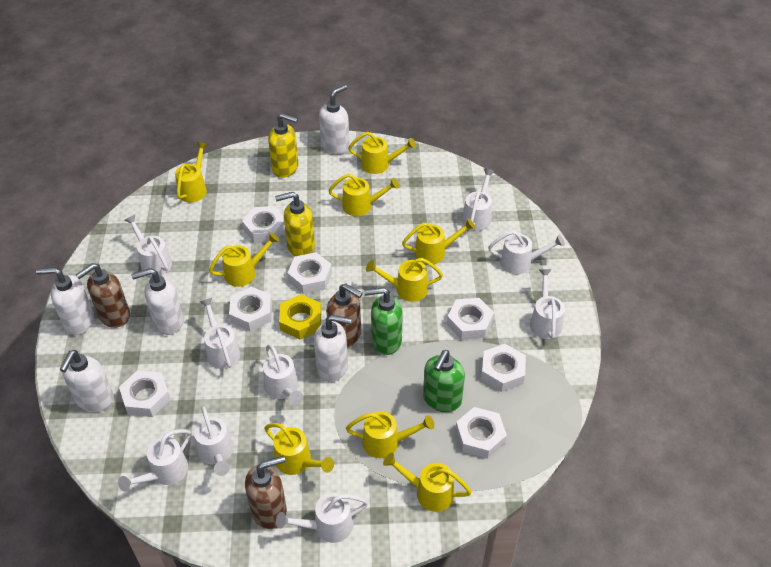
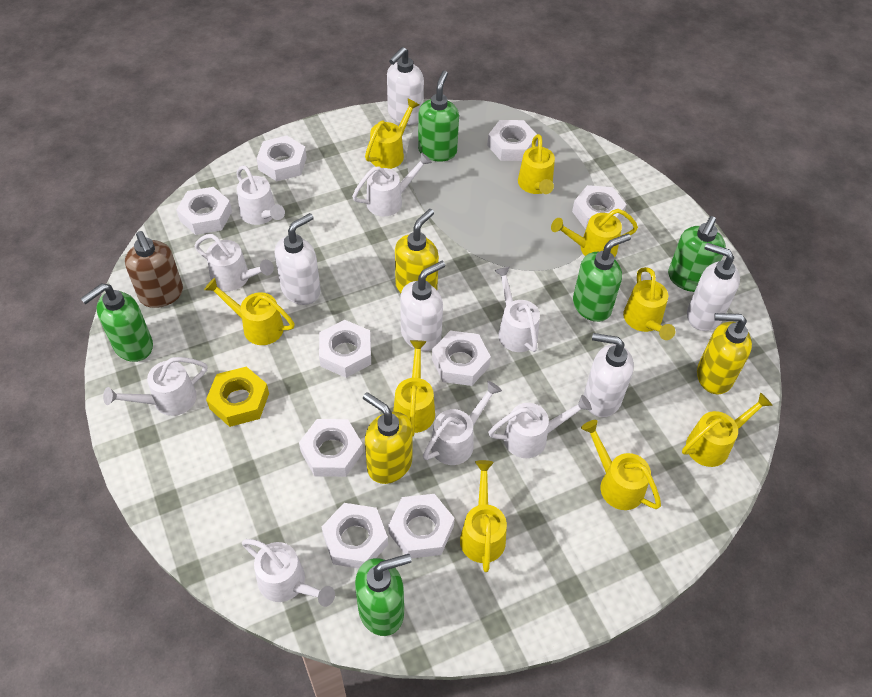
brown soap dispenser: [76,263,130,328] [245,456,287,529] [326,283,363,348] = 3 -> [125,231,183,308] = 1
green soap dispenser: [364,287,403,355] [423,350,465,412] = 2 -> [80,283,153,362] [355,554,412,636] [418,71,459,162] [573,234,631,322] [668,216,726,292] = 5
white nut: [119,370,171,417] [229,286,272,331] [242,206,285,243] [287,252,332,294] [447,298,494,340] [455,407,507,459] [481,344,526,392] = 7 -> [176,187,232,235] [256,136,307,181] [299,419,363,477] [319,320,371,378] [322,503,388,568] [388,494,455,558] [432,331,491,386] [487,120,537,161] [572,185,627,229] = 9
white watering can: [118,429,191,491] [124,215,172,276] [194,406,233,476] [200,298,240,369] [263,345,303,405] [276,493,368,543] [462,169,495,231] [488,231,565,274] [530,269,565,339] = 9 -> [103,357,207,416] [195,234,274,291] [236,165,285,225] [242,539,335,607] [352,152,432,216] [423,381,502,465] [488,395,592,458] [494,267,540,352] = 8
yellow soap dispenser: [268,113,298,178] [275,192,315,256] = 2 -> [363,392,413,484] [395,209,439,293] [697,313,752,394] = 3

